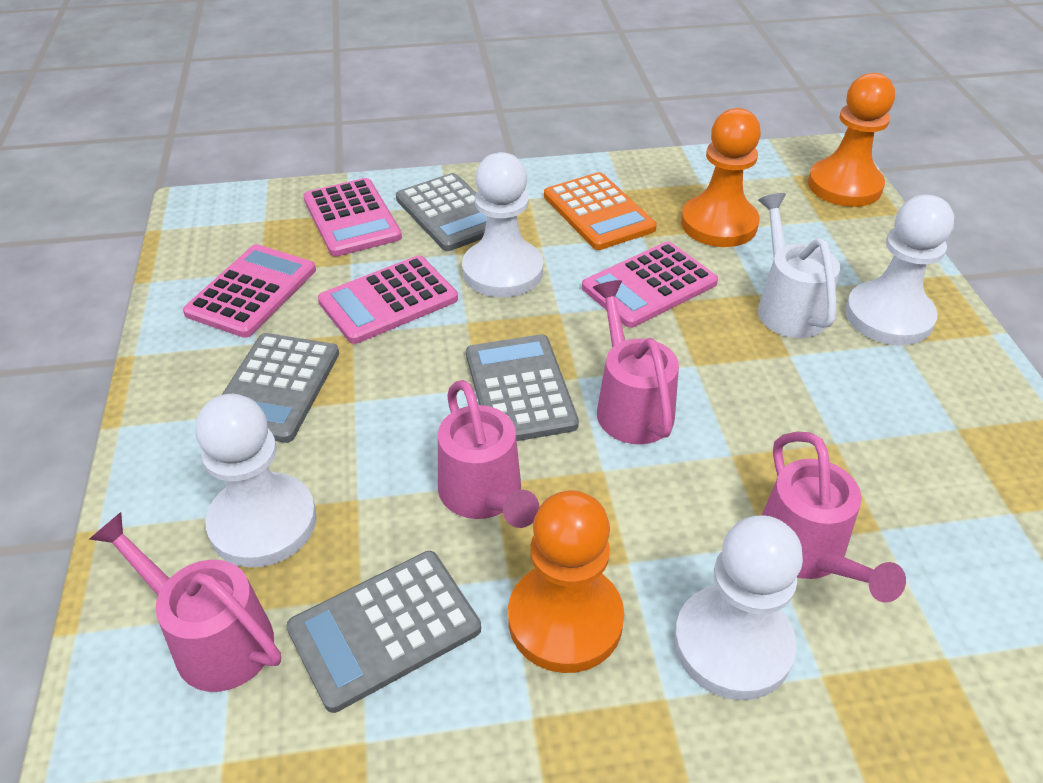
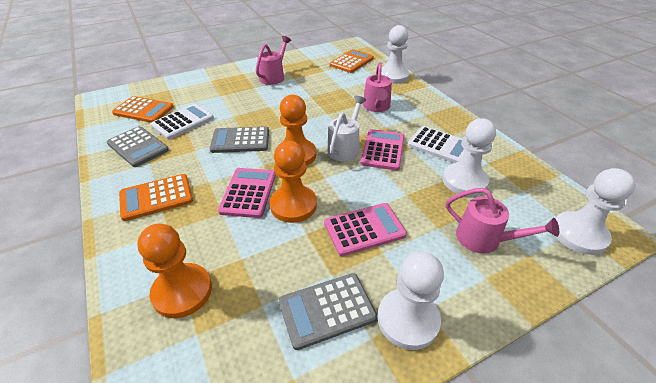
grey calculator: [222,333,339,443] [286,551,481,713] [396,173,487,251] [466,334,579,441] = 4 -> [107,126,169,167] [209,126,269,153] [279,273,377,350] = 3
orange calculator: [544,172,657,250] = 1 -> [112,96,174,123] [119,174,193,221] [330,49,374,73] = 3
pink calculator: [183,244,316,338] [303,178,402,257] [318,256,458,344] [582,241,718,328] = 4 -> [218,168,276,218] [324,203,407,256] [360,129,405,171] = 3
pink watering can: [89,512,281,692] [438,380,540,528] [593,280,679,444] [762,432,906,603] = 4 -> [256,36,291,85] [363,62,392,112] [446,188,559,253] = 3
white calculator: none = 0 -> [151,104,214,139] [408,126,466,163] = 2

